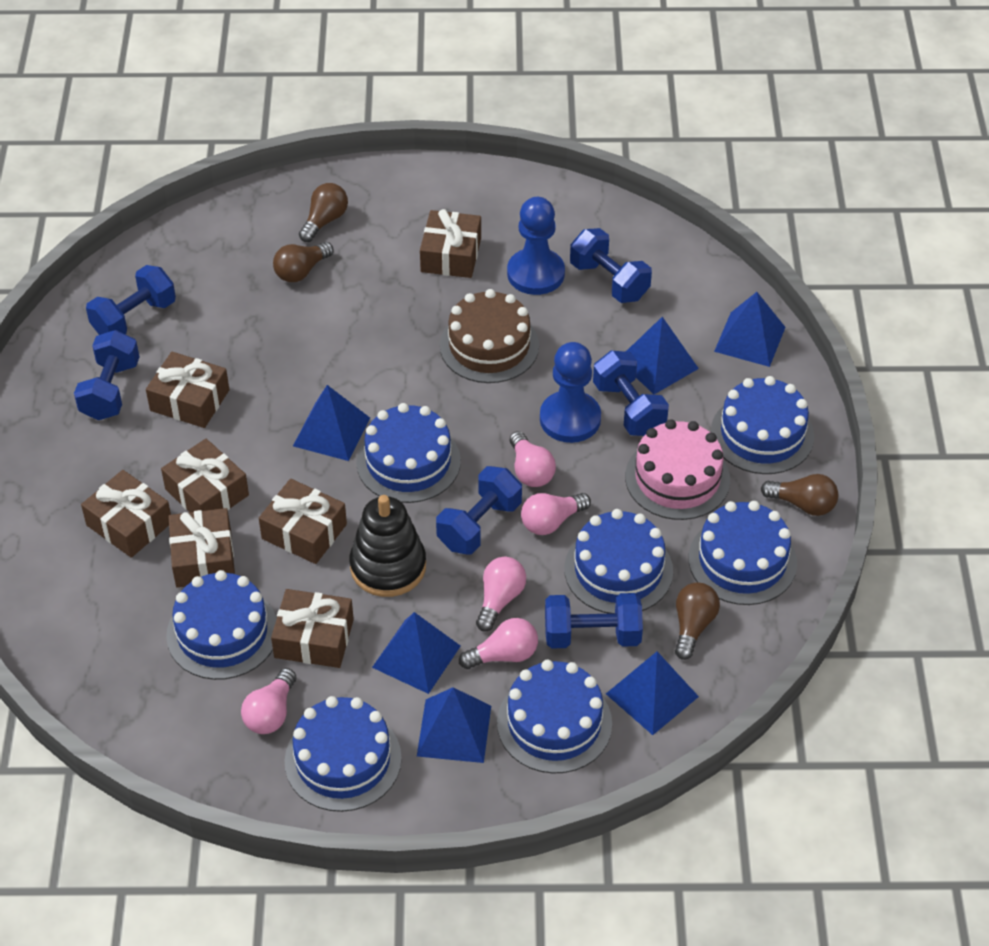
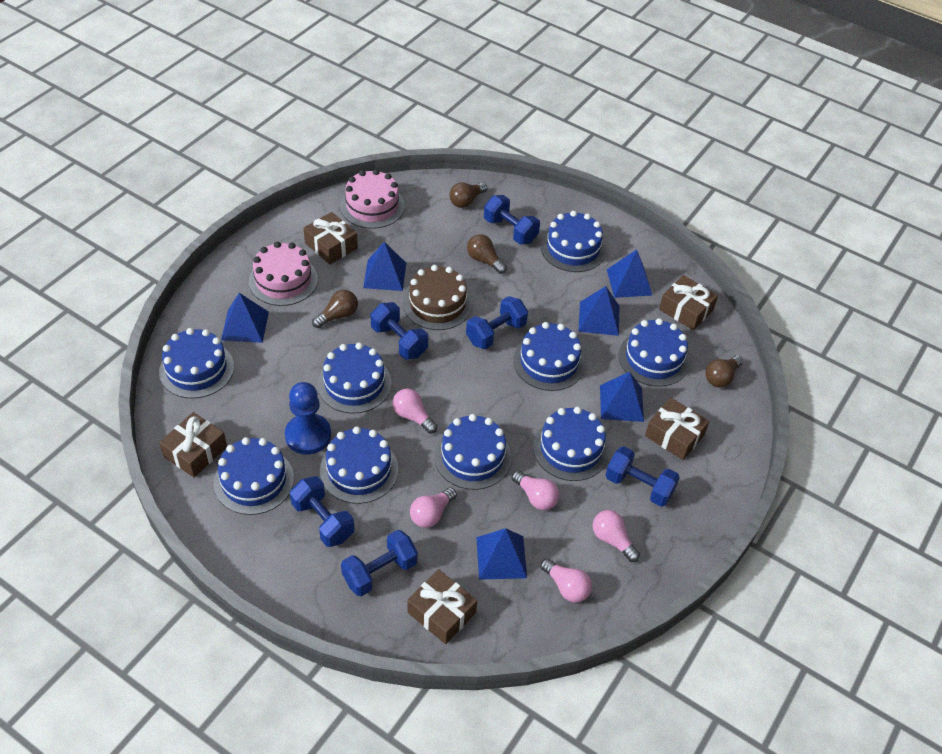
black stacking toy: [349,495,426,597] = 1 -> none = 0
blue cake: [166,570,277,680] [284,696,402,812] [356,403,461,503] [497,660,612,774] [564,509,673,614] [689,501,797,605] [711,376,814,474] = 7 -> [159,328,234,398] [214,437,294,515] [318,343,391,414] [320,426,398,504] [434,414,511,490] [513,322,585,391] [533,407,609,481] [541,211,606,272] [619,318,690,387] = 9
blue pawn: [507,197,565,295] [540,342,601,443] = 2 -> [285,382,331,455] = 1
brown gift: [81,470,171,558] [146,352,229,428] [161,439,249,512] [168,508,235,588] [259,479,347,564] [271,589,354,668] [420,209,481,278] = 7 -> [159,412,227,478] [303,212,358,265] [407,569,477,644] [645,398,709,460] [659,275,718,330] = 5
pink cake: [625,419,730,520] = 1 -> [249,242,318,306] [340,169,405,229] = 2

